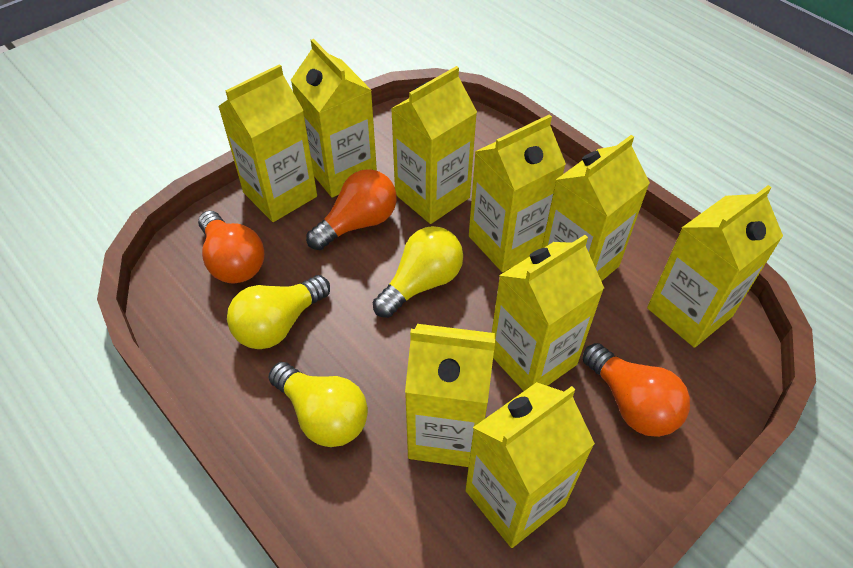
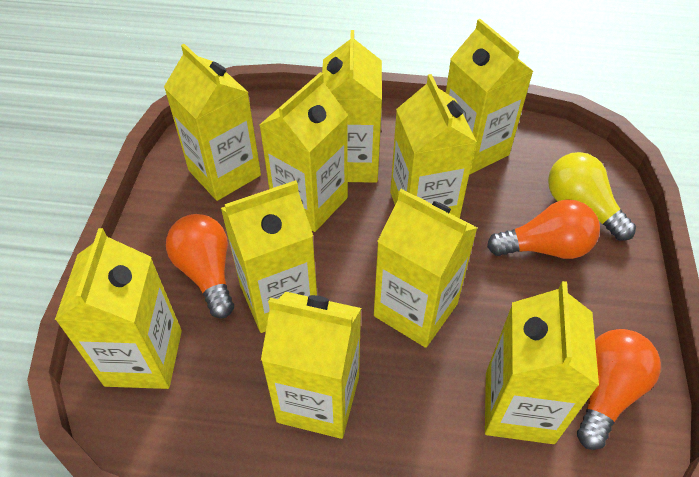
yellow carton: [218,64,317,222] [291,39,377,198] [391,66,477,224] [405,324,496,467] [465,382,595,548] [469,114,566,272] [492,235,604,391] [542,135,650,281] [647,185,783,348] = 9 -> [55,228,182,389] [164,44,261,201] [221,180,317,333] [260,72,348,232] [261,292,361,439] [322,30,382,183] [374,189,477,348] [390,74,477,218] [446,19,533,175] [485,281,599,444] = 10
yellow light bulb: [227,275,330,349] [268,362,368,447] [373,226,463,318] = 3 -> [548,152,636,241] = 1

